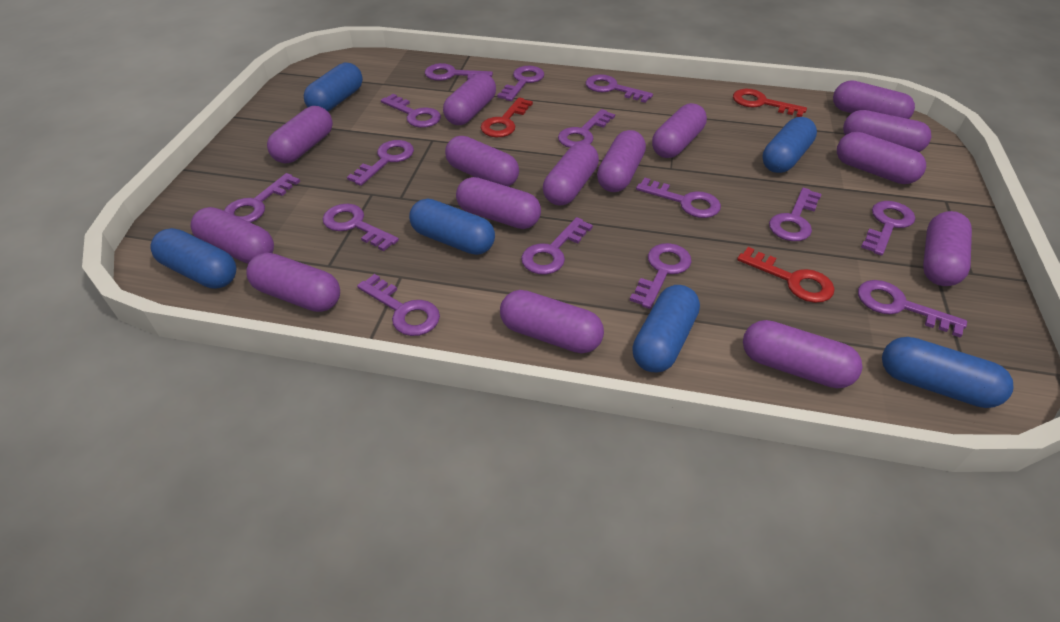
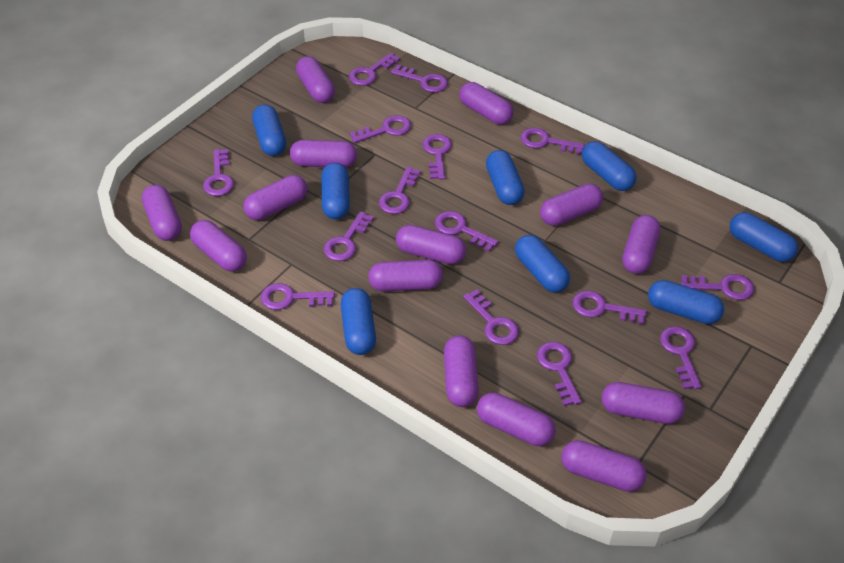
blue capsule: [151,228,237,289] [304,62,363,111] [409,199,495,255] [632,285,700,372] [762,117,817,173] [882,337,1013,408] = 6 -> [252,104,286,156] [321,163,350,219] [341,288,376,355] [486,150,525,205] [515,235,570,293] [582,141,637,191] [648,280,724,324] [730,212,798,262] = 8
purple capsule: [191,207,274,264] [246,253,340,312] [267,106,333,163] [443,73,496,125] [445,136,519,187] [456,177,541,229] [500,290,604,353] [543,142,599,206] [597,130,646,192] [652,103,707,158] [743,320,862,388] [833,80,915,119] [837,132,926,184] [843,110,931,152] [923,211,972,286] = 15 -> [142,185,182,241] [190,220,247,272] [243,175,307,220] [290,140,357,168] [296,56,335,103] [368,260,443,292] [396,225,466,264] [444,335,479,407] [459,82,514,125] [477,392,556,446] [540,183,603,226] [561,440,647,492] [602,382,685,424] [622,215,661,274] = 14
red key: [481,97,533,138] [733,89,807,117] [737,247,835,303] = 3 -> none = 0

